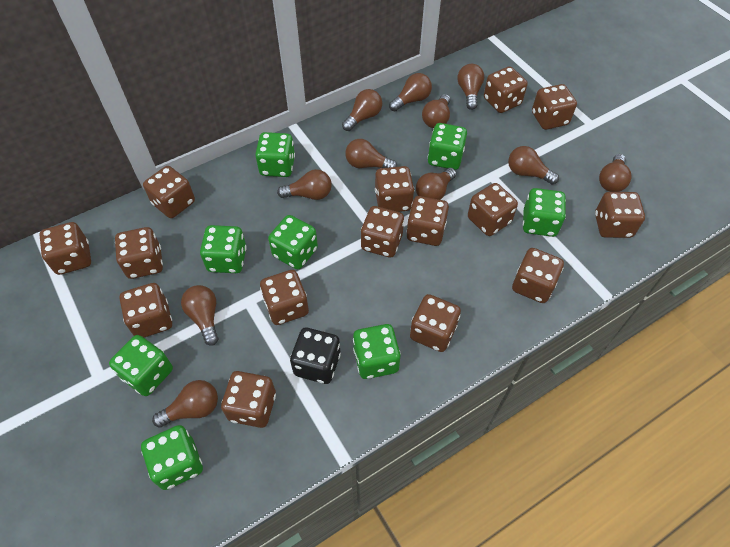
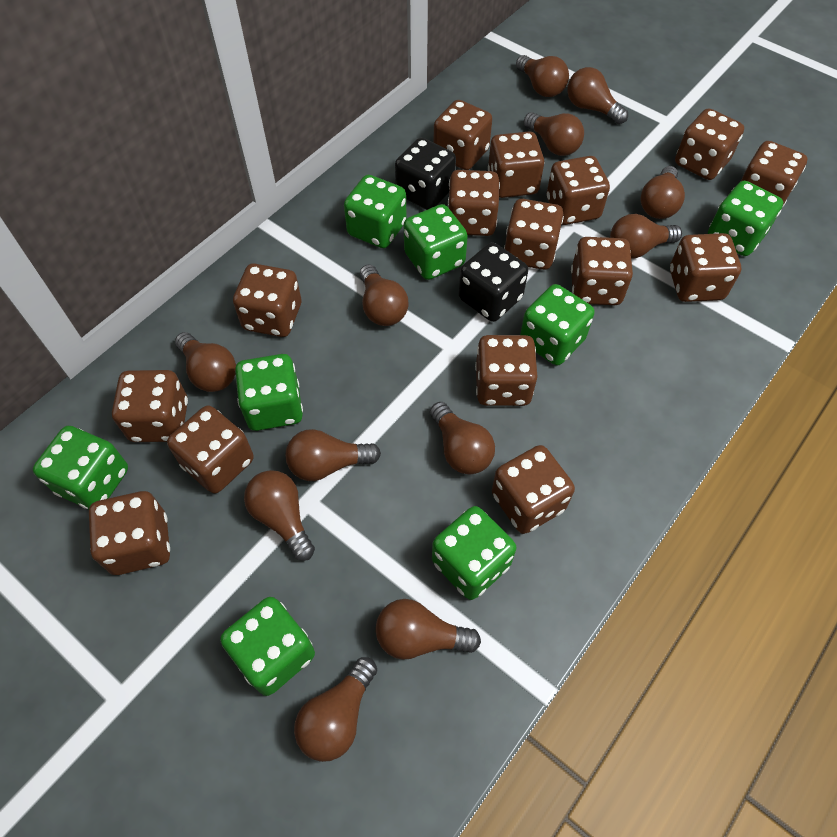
black dice: [290,328,341,384] = 1 -> [395,138,456,210] [459,243,528,322] = 2
brown light bulb: [152,380,218,428] [181,285,218,346] [277,169,332,200] [342,89,382,131] [345,139,397,168] [389,73,432,111] [416,168,456,200] [422,94,450,128] [457,64,484,110] [508,146,559,185] [599,154,632,192] = 11 -> [175,332,236,392] [244,470,315,561] [286,429,381,481] [294,657,377,762] [360,264,408,326] [375,599,481,660] [430,402,495,475] [516,55,569,97] [524,112,584,156] [567,67,628,124] [610,214,682,258] [641,166,685,219] = 12

